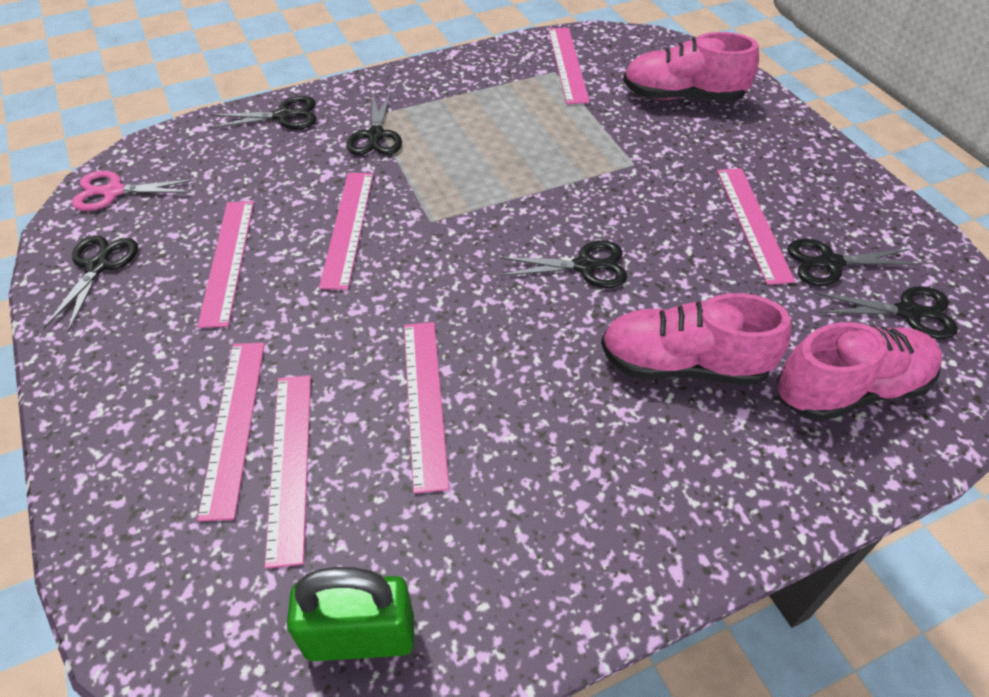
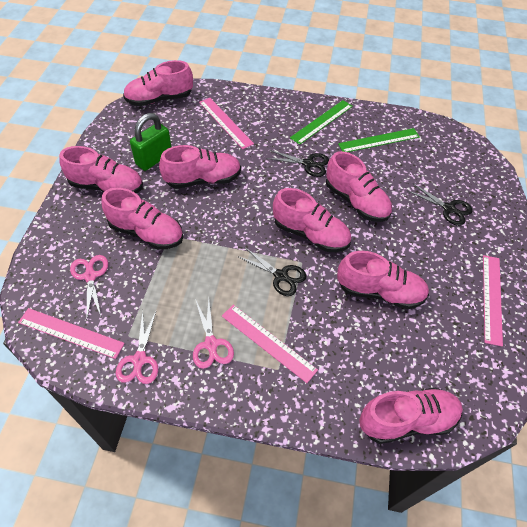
black scissors: [44,235,138,332] [210,96,316,129] [346,91,402,155] [499,241,627,288] [788,239,921,286] [815,286,958,339] = 6 -> [237,248,307,296] [266,150,329,177] [408,183,473,226] = 3
green ruler: none = 0 -> [290,100,353,145] [338,128,420,152] = 2
pink ruler: [197,201,254,328] [197,343,265,521] [265,375,311,569] [319,173,373,290] [404,322,449,494] [548,28,590,104] [717,168,795,285] = 7 -> [18,308,125,359] [199,98,254,149] [222,305,318,383] [483,255,503,347] = 4
pink scissors: [72,171,195,211] = 1 -> [70,255,108,317] [116,310,158,384] [193,298,234,369] = 3
pink shoe: [601,293,791,386] [623,32,759,101] [777,322,942,422] = 3 -> [59,146,143,194] [101,188,183,250] [123,60,193,106] [159,145,241,189] [273,188,351,252] [326,151,392,222] [337,251,429,309] [359,387,463,444] = 8

